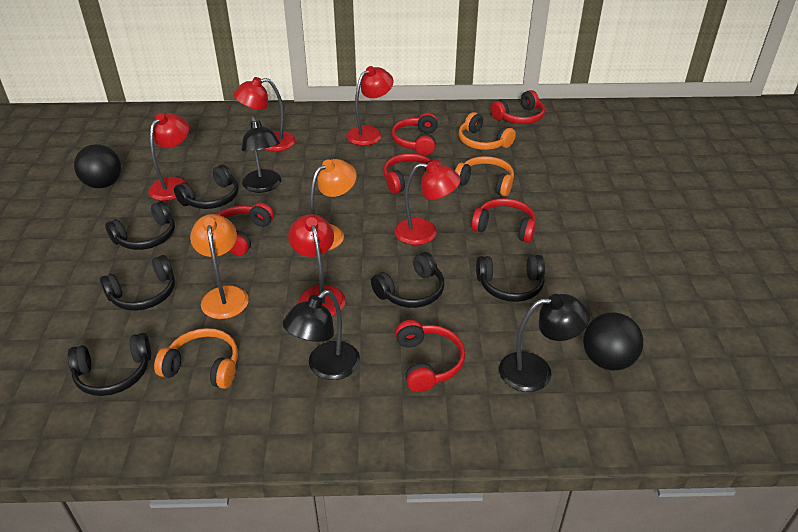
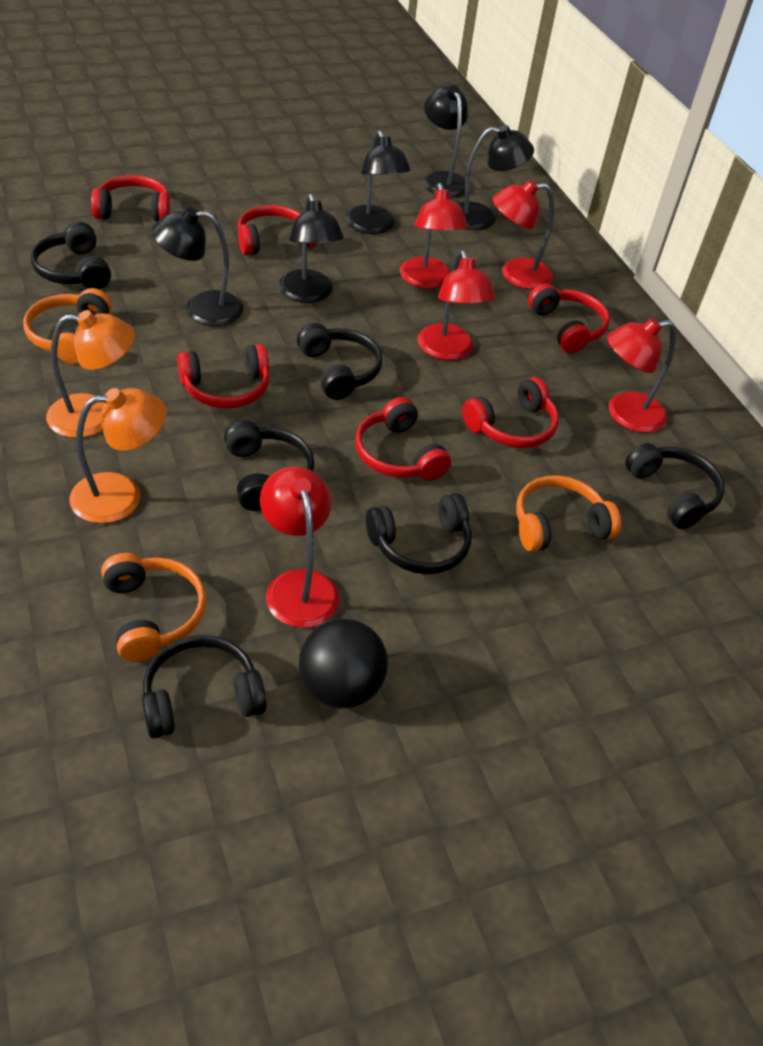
black ball: [74,144,121,188] [583,312,644,371] = 2 -> [299,619,388,709] = 1
black lamp: [241,116,281,193] [283,290,360,380] [499,294,590,392] = 3 -> [151,207,243,326] [279,194,344,303] [345,130,411,234] [423,85,470,197] [457,125,534,230] = 5

